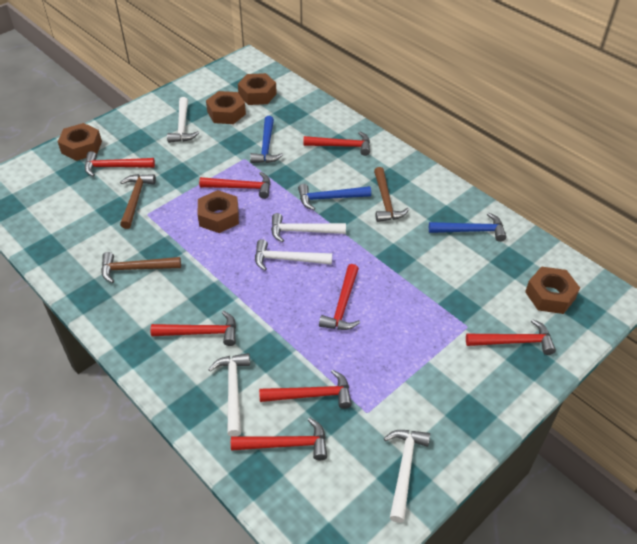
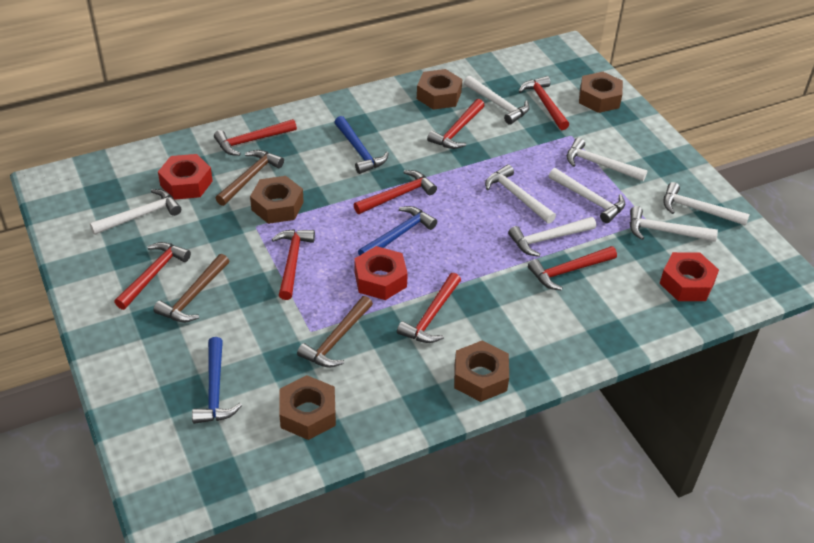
red nut: none = 0 -> [158,154,213,200] [354,246,408,300] [660,252,719,301] = 3
white hammer: [167,97,199,143] [208,353,250,436] [255,239,332,271] [271,213,346,243] [384,430,430,523] = 5 -> [90,189,181,235] [464,76,530,125] [485,164,556,224] [508,217,596,257] [549,168,625,223] [567,138,647,181] [629,206,718,242] [663,182,750,226] = 8

